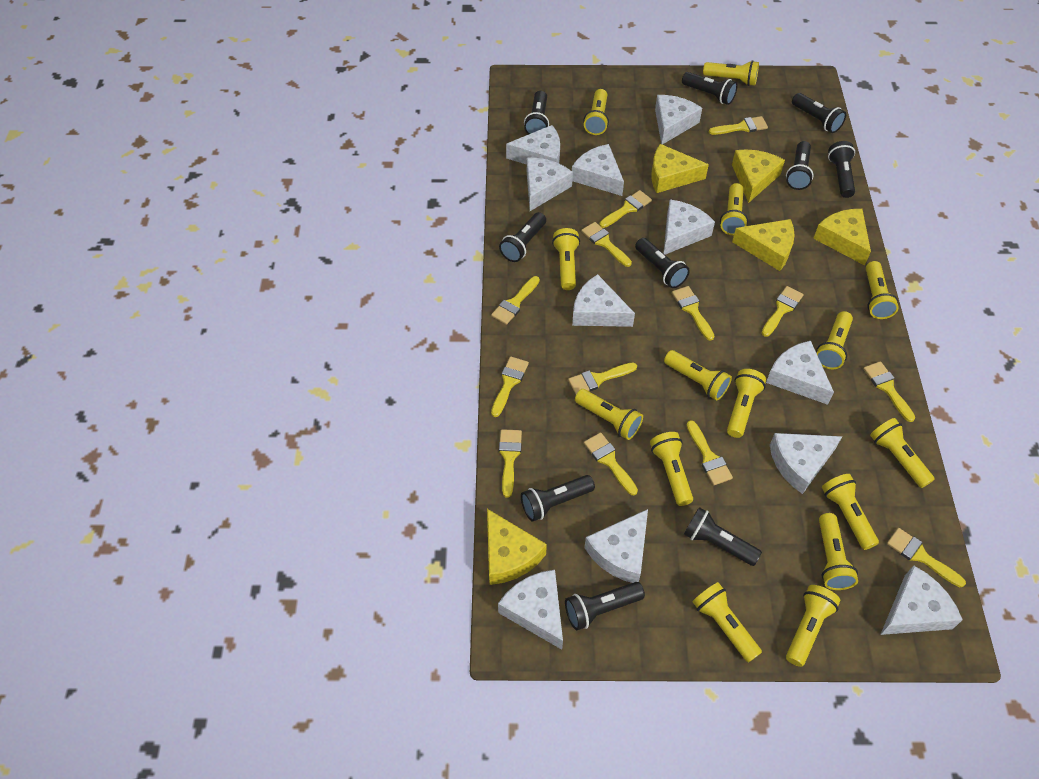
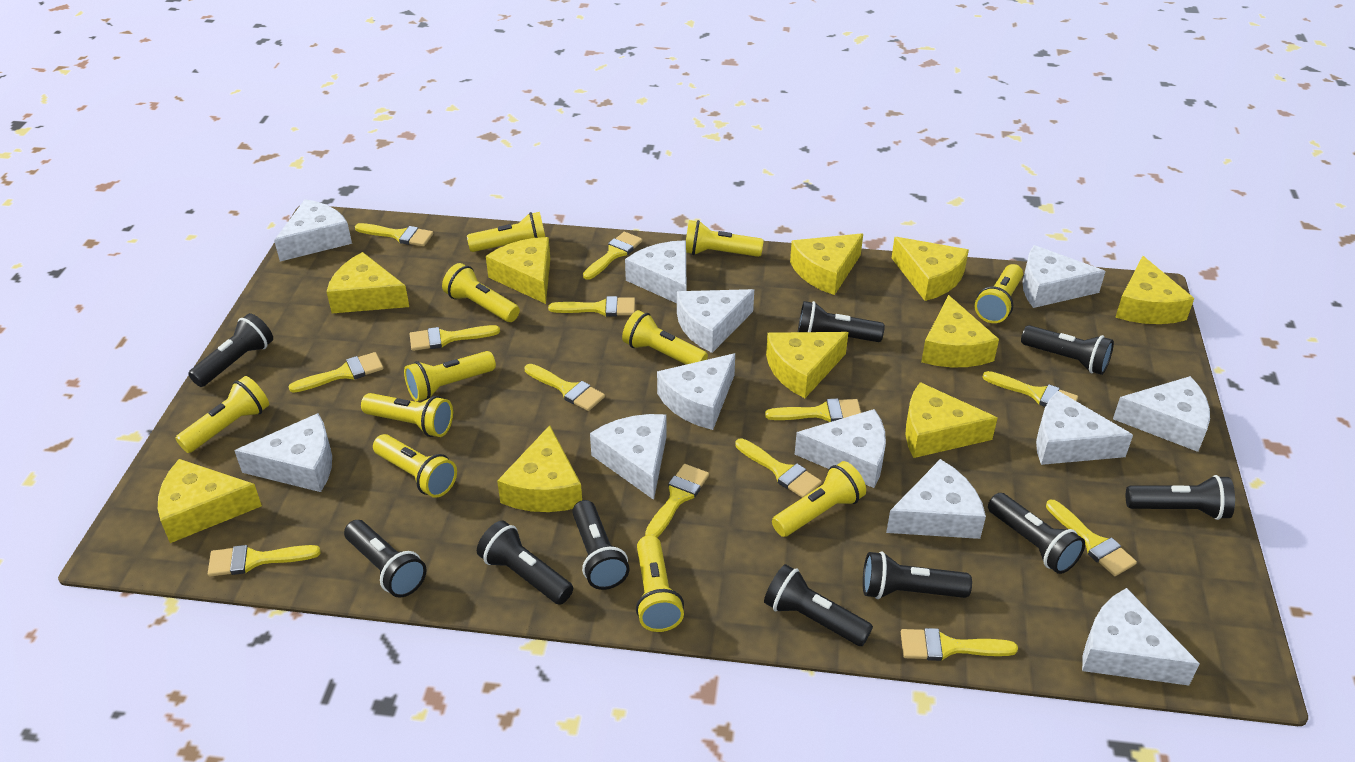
white cheese: [498,570,563,650] [506,125,560,165] [527,158,573,211] [572,144,624,196] [572,274,635,327] [584,509,648,583] [655,95,702,144] [664,200,715,254] [766,341,834,405] [770,433,842,494] [880,565,963,635] = 11 -> [234,413,332,492] [274,199,352,261] [590,414,667,500] [625,240,686,303] [657,353,735,430] [677,289,754,353] [795,409,886,488] [886,459,986,539] [1022,245,1106,308] [1036,391,1133,465] [1082,588,1200,686] [1113,376,1210,452] = 12
yellow cheese: [487,509,547,585] [651,144,709,193] [732,149,785,203] [732,219,795,271] [813,209,871,265] = 5 -> [158,459,262,543] [327,252,409,313] [486,237,550,304] [497,425,582,512] [766,332,848,398] [790,233,863,295] [892,237,969,301] [906,382,998,458] [921,295,999,367] [1115,256,1194,324] = 10
yellow flashlight: [552,228,580,290] [575,389,643,440] [583,89,609,135] [650,432,693,506] [664,350,732,401] [692,582,762,663] [703,60,759,86] [720,183,748,235] [727,369,766,438] [786,585,840,667] [816,311,853,369] [819,513,858,590] [822,474,879,550] [866,261,899,319] [870,418,935,488] = 15 -> [175,376,269,453] [361,393,453,437] [373,434,457,498] [404,351,496,402] [442,263,520,322] [467,212,545,252] [622,310,708,365] [636,535,684,632] [686,220,764,257] [772,461,866,537] [975,264,1023,323] = 11

